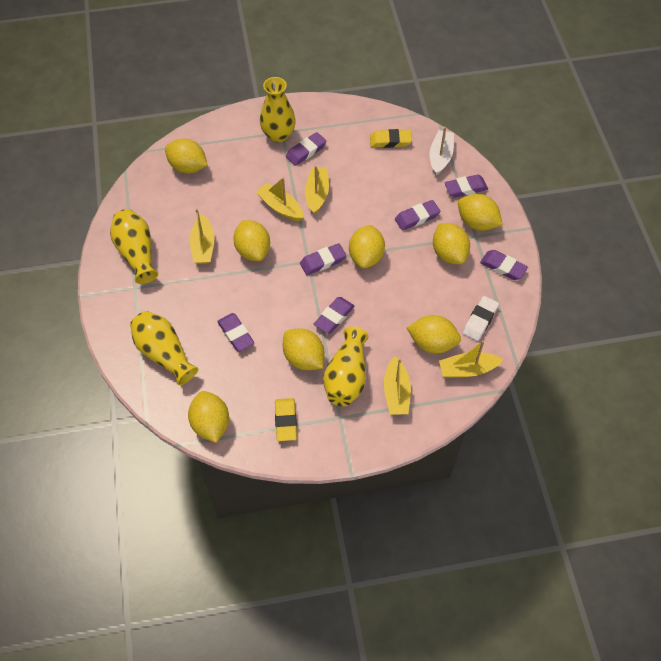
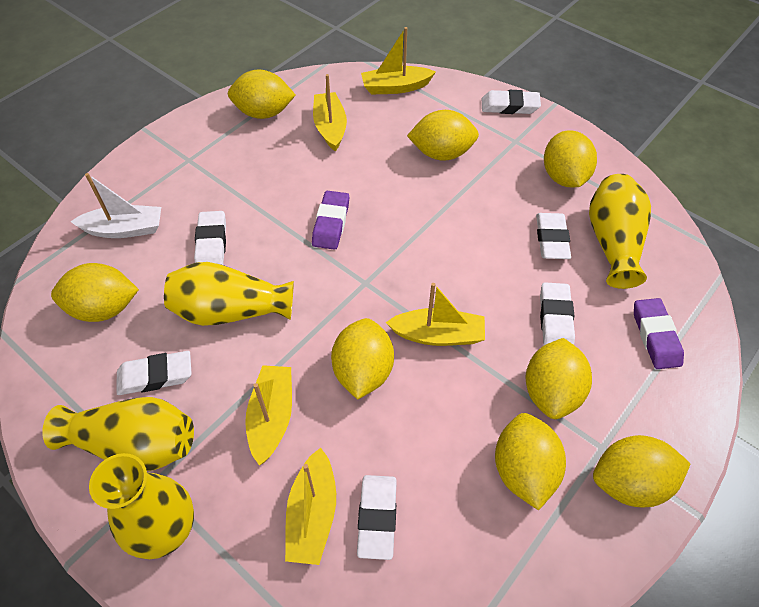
purple eraser: [217,313,254,352] [286,132,326,166] [300,243,346,275] [314,297,354,334] [395,200,440,231] [445,174,488,198] [480,250,528,280] = 7 -> [312,191,349,250] [634,298,684,369] = 2
white eraser: [462,296,499,341] = 1 -> [117,351,192,395] [194,211,226,265] [357,475,397,560] [482,90,541,114] [536,213,571,259] [540,282,575,345] = 6
yellow eraser: [275,398,297,441] [370,129,412,148] = 2 -> none = 0

